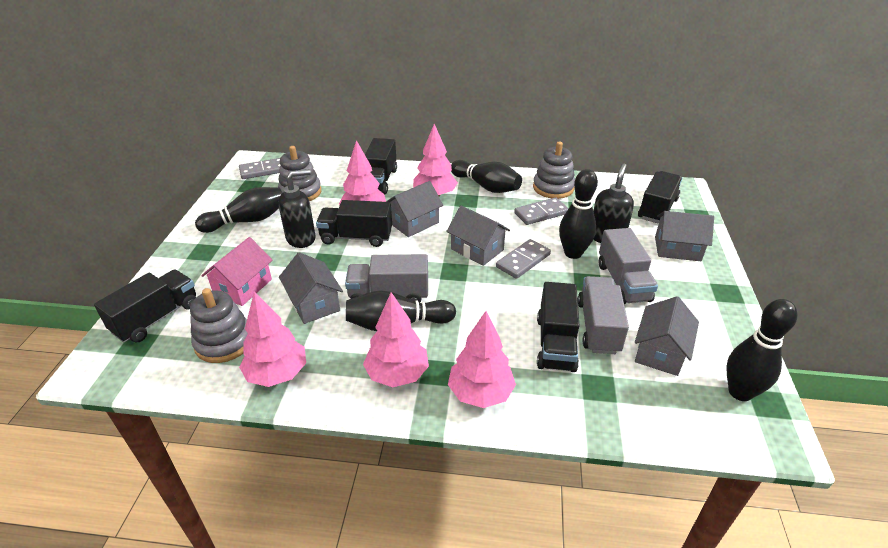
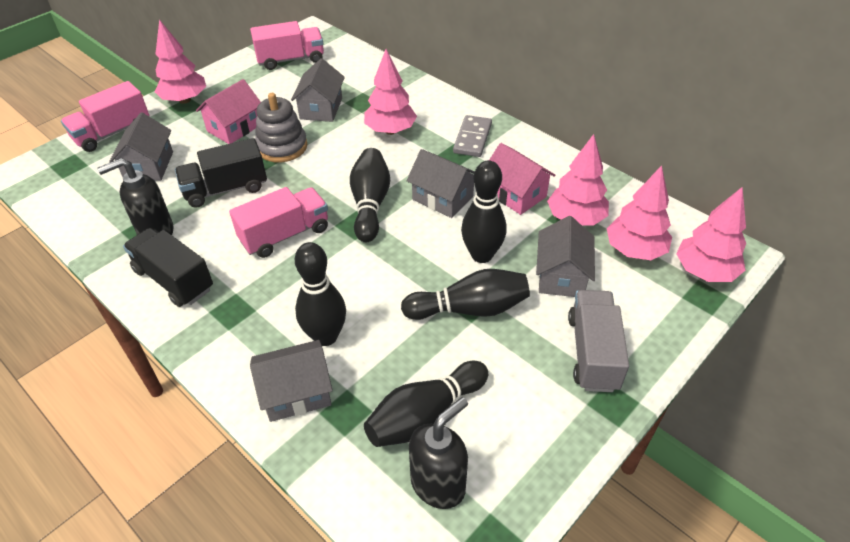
black truck: [94,269,196,343] [316,200,392,247] [365,138,397,194] [537,282,579,372] [638,171,682,224] = 5 -> [123,228,213,307] [175,138,267,208] = 2
grey domino: [239,158,280,179] [496,239,551,279] [514,198,569,225] = 3 -> [453,115,492,157] = 1
grey stacking toy: [190,288,248,363] [278,146,321,201] [533,141,575,199] = 3 -> [255,93,307,162] = 1
grey truck: [345,254,428,303] [578,276,629,354] [599,228,658,304] = 3 -> [568,290,629,392] = 1
pink house: [201,237,272,306] = 1 -> [196,79,261,144] [489,143,555,215] = 2
pink truck: none = 0 -> [61,81,149,152] [229,187,328,258] [250,21,324,70] = 3

